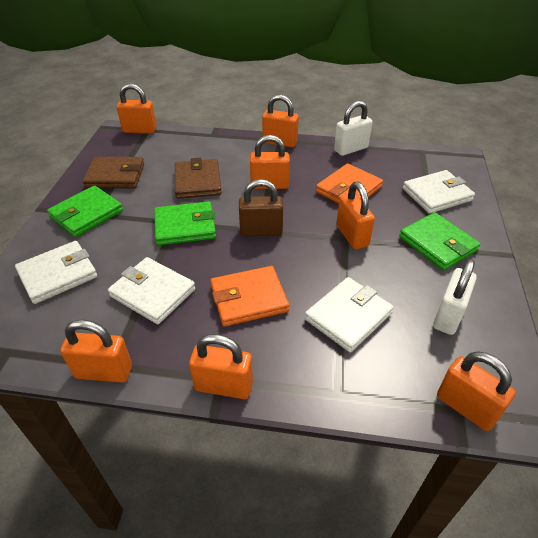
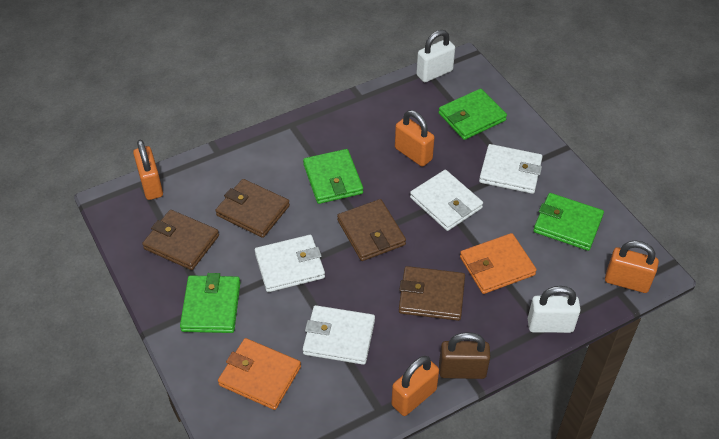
brown wallet: [82,157,144,188] [175,158,222,199] = 2 -> [142,210,219,270] [215,179,290,238] [337,199,406,261] [399,266,465,321] = 4
green wallet: [47,185,123,237] [154,201,216,245] [399,212,480,270] = 3 -> [180,273,240,333] [303,149,363,204] [438,89,507,140] [533,193,604,251] = 4
orange padlock: [60,320,132,383] [117,83,157,134] [189,334,253,399] [250,135,290,189] [262,94,299,147] [336,182,375,249] [437,352,516,431] = 7 -> [133,140,163,200] [392,356,439,416] [395,110,435,167] [605,241,659,293] = 4

